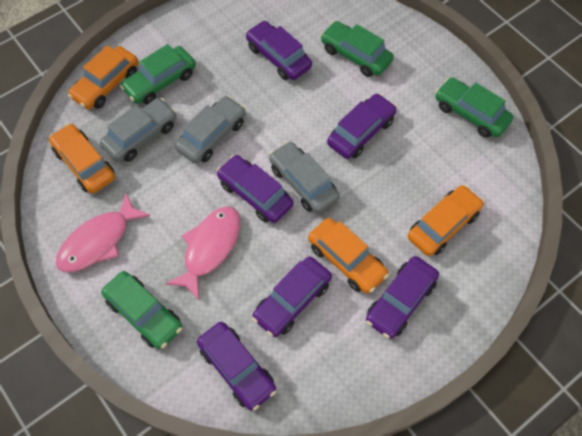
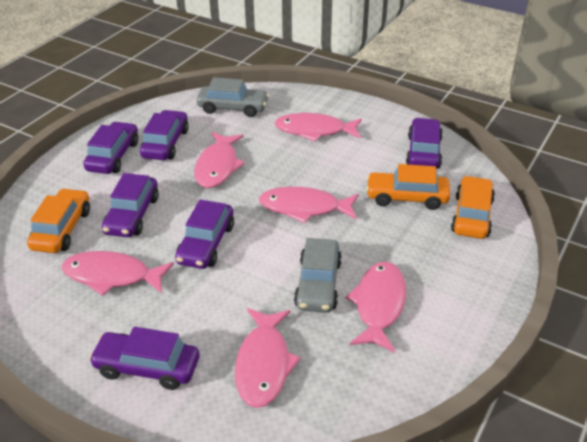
green car: [101,271,182,349] [120,44,196,104] [320,21,394,77] [435,77,513,138] = 4 -> none = 0
grey car: [100,98,177,162] [175,96,246,164] [269,141,340,214] = 3 -> [197,77,269,117] [294,238,342,313] = 2
orange car: [49,123,115,193] [68,46,139,110] [308,218,389,294] [408,185,484,256] = 4 -> [27,188,90,253] [366,164,450,210] [451,176,495,239] = 3
pink fish: [56,192,151,272] [165,206,240,300] = 2 -> [62,251,174,296] [194,132,245,188] [235,308,301,408] [259,187,359,223] [274,113,362,142] [345,262,406,352] = 6

